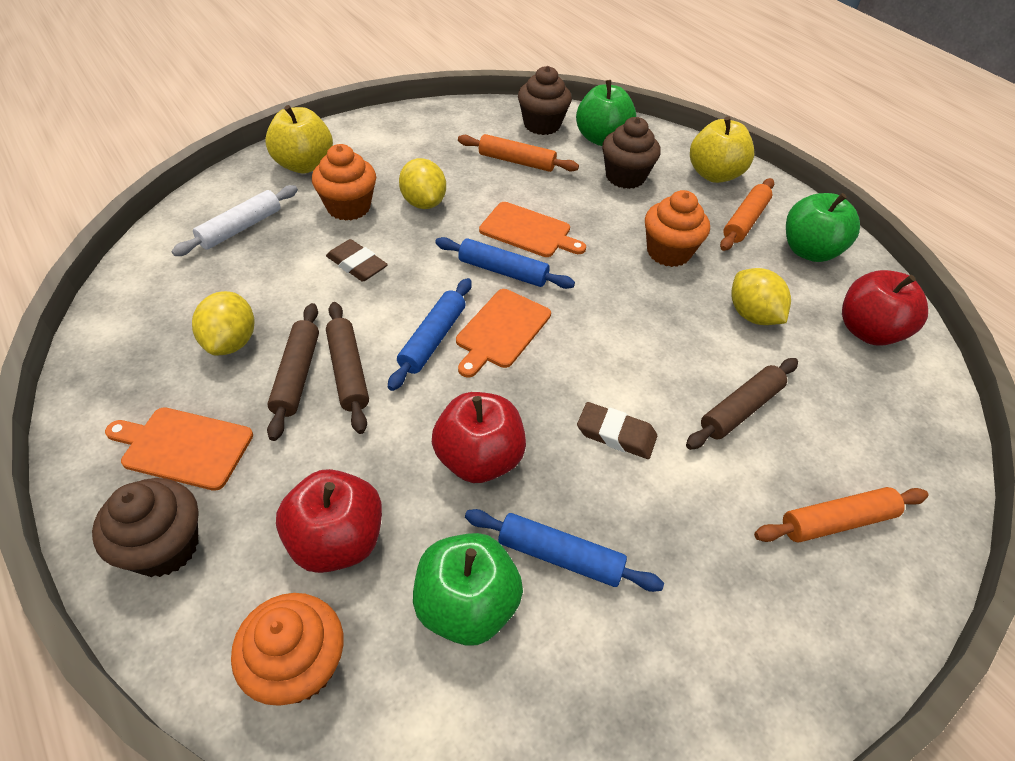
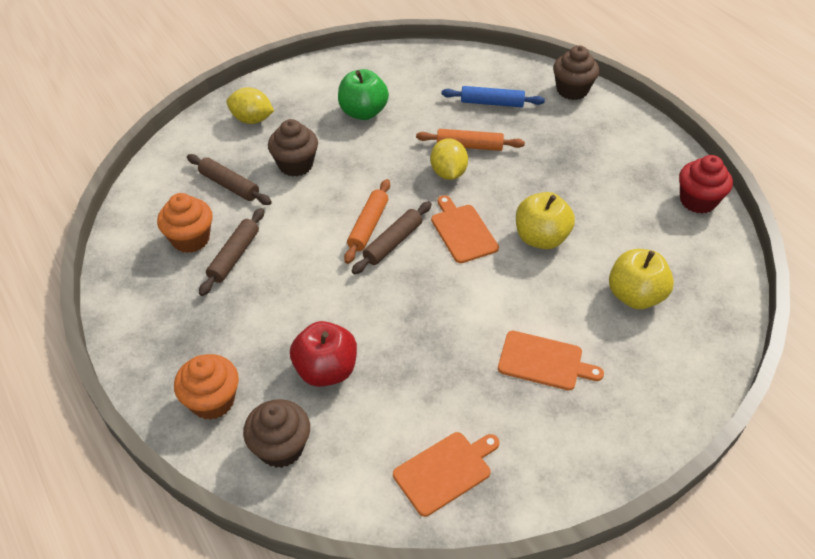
blue rolling pin: [388,278,472,391] [435,237,575,289] [465,509,664,592] = 3 -> [441,86,545,107] = 1
brown eraser: [326,239,388,282] [577,402,657,459] = 2 -> none = 0
green apple: [413,533,523,646] [576,80,636,146] [786,193,860,262] = 3 -> [338,69,389,120] = 1
orange cupcake: [231,593,344,706] [312,144,376,221] [645,190,710,267] = 3 -> [157,193,213,253] [174,354,239,420] = 2
orange rolling pin: [458,134,579,172] [720,178,774,251] [754,487,928,543] = 3 -> [344,179,390,264] [416,129,525,151] = 2
red apple: [276,469,382,573] [432,392,526,483] [842,270,928,346] = 3 -> [290,321,357,387] = 1
red cupcake: none = 0 -> [679,155,733,214] = 1
white rolling pin: [172,185,298,256] = 1 -> none = 0
yellow lemon: [192,291,254,356] [399,158,446,209] [731,268,791,325] = 3 -> [227,87,274,124] [430,138,468,180] = 2

